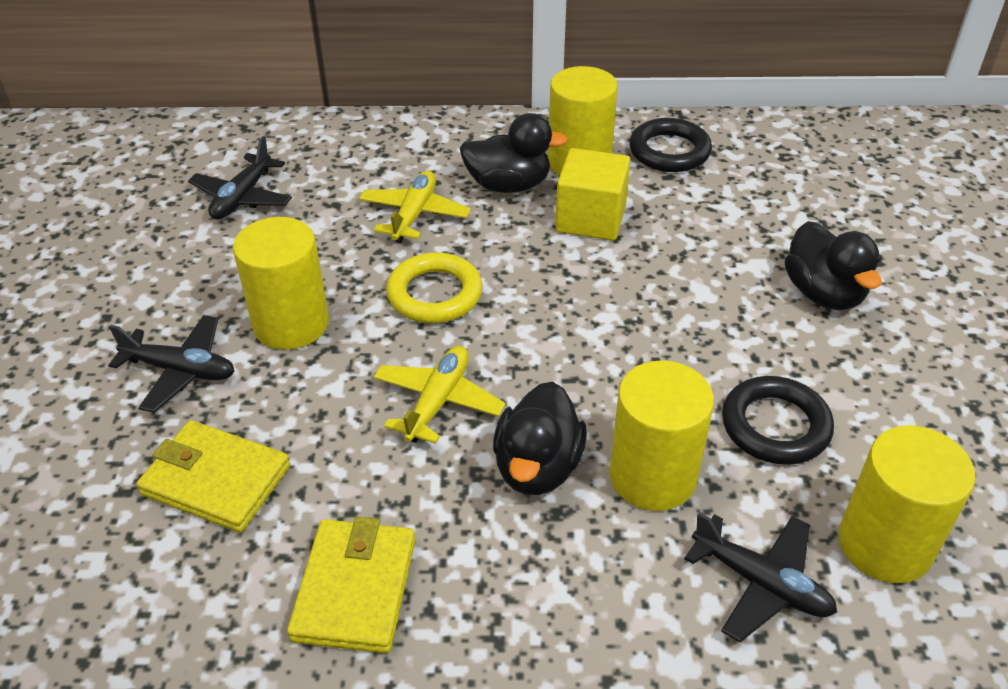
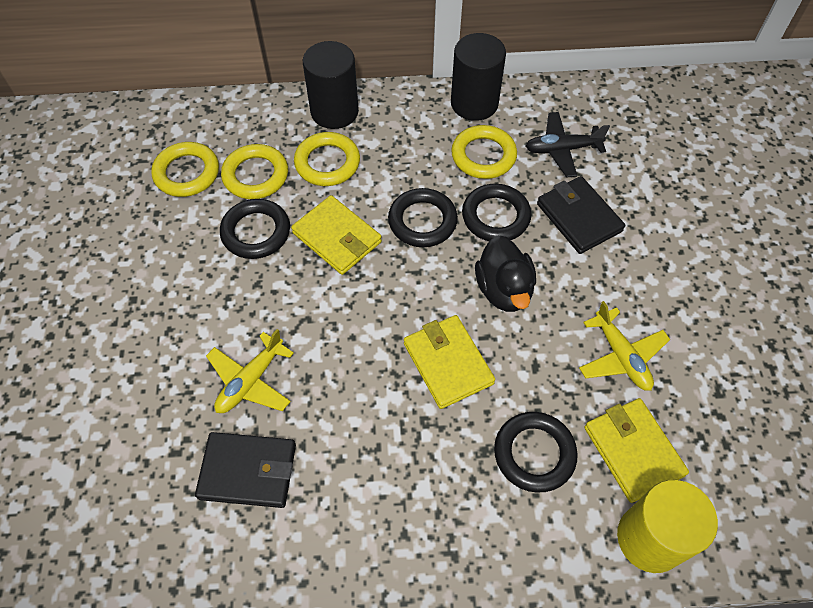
black cylinder: none = 0 -> [303,41,359,129] [451,33,506,121] = 2
black duck: [460,113,568,193] [493,382,587,495] [785,221,882,310] = 3 -> [475,235,536,312] = 1
black plane: [108,315,235,413] [188,136,292,219] [684,512,837,642] = 3 -> [526,112,610,178] = 1
black ring: [629,118,712,172] [722,376,834,465] = 2 -> [220,199,290,259] [388,188,458,247] [462,184,531,241] [494,412,578,493] = 4
black wallet: none = 0 -> [195,432,296,508] [537,176,625,254] = 2
yellow cube: [555,148,631,240] = 1 -> none = 0
yellow cylinder: [233,217,329,350] [548,66,618,175] [609,361,714,511] [839,425,975,583] = 4 -> [617,480,718,573] = 1
yellow ring: [386,253,482,323] = 1 -> [151,142,219,197] [221,144,288,199] [294,132,360,186] [451,125,517,179] = 4
yellow wallet: [137,420,290,533] [287,517,415,653] = 2 -> [291,195,382,275] [404,315,495,409] [584,398,689,503] = 3

